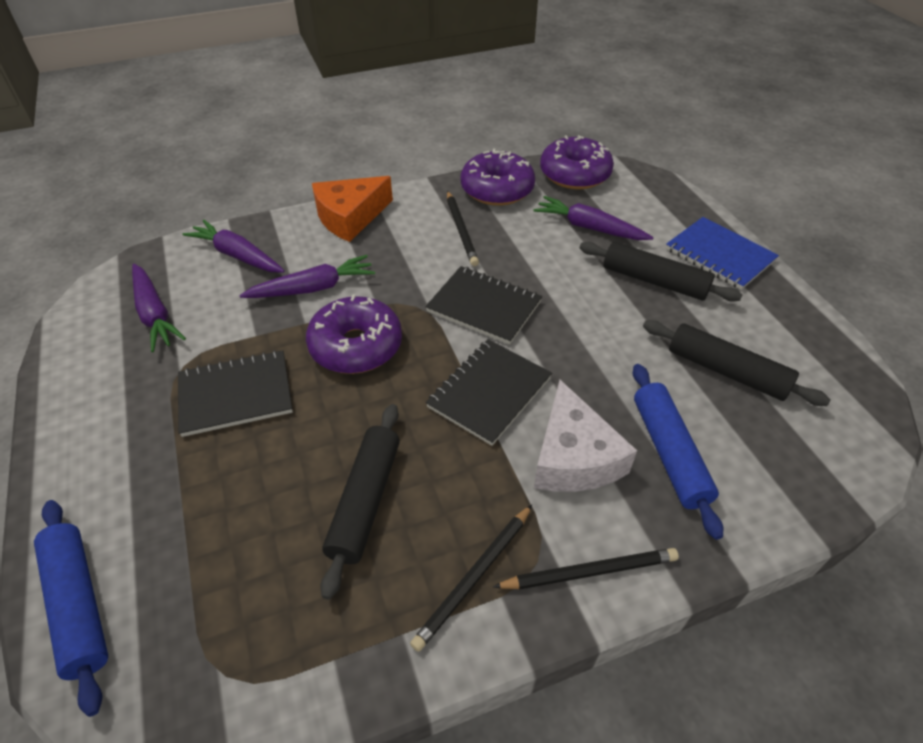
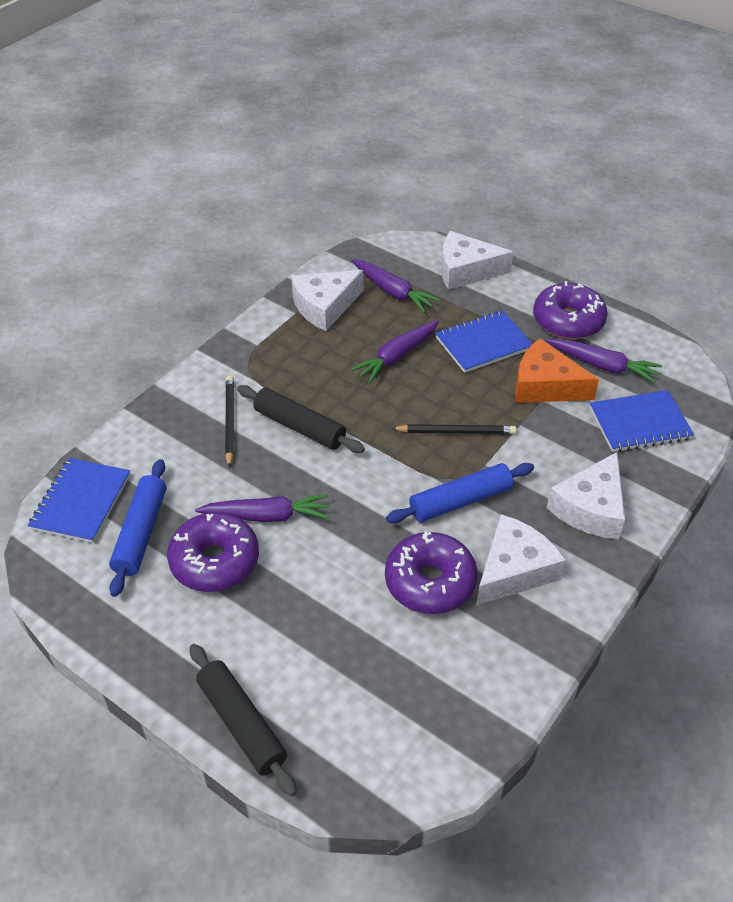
black notebook: [178,350,293,437] [425,266,542,345] [426,339,552,446] = 3 -> none = 0
black pencil: [410,505,532,652] [447,191,479,266] [493,548,679,589] = 3 -> [225,376,234,468] [391,424,517,434] = 2
black rolling pin: [320,404,400,600] [580,242,742,302] [643,320,830,406] = 3 -> [189,644,297,796] [237,385,365,453] = 2
blue notebook: [666,217,779,290] = 1 -> [28,458,130,543] [435,310,532,373] [590,390,694,452] = 3
white cheese: [534,380,637,492] = 1 -> [291,270,363,331] [441,231,513,290] [476,514,566,606] [547,452,625,540] = 4

